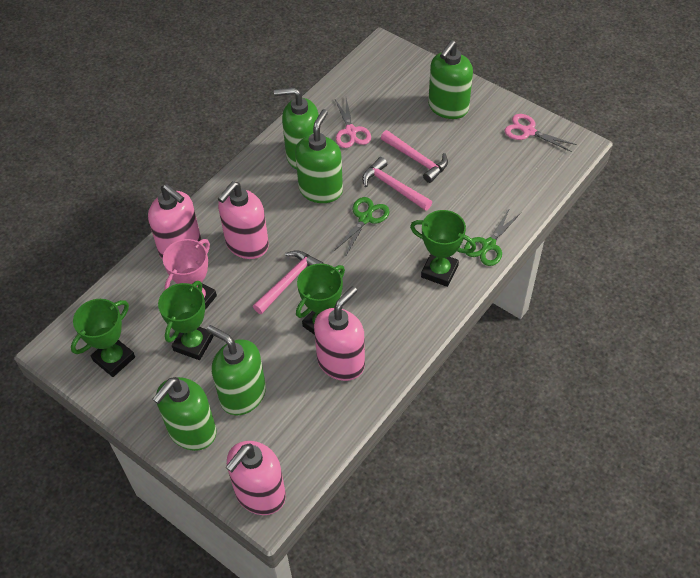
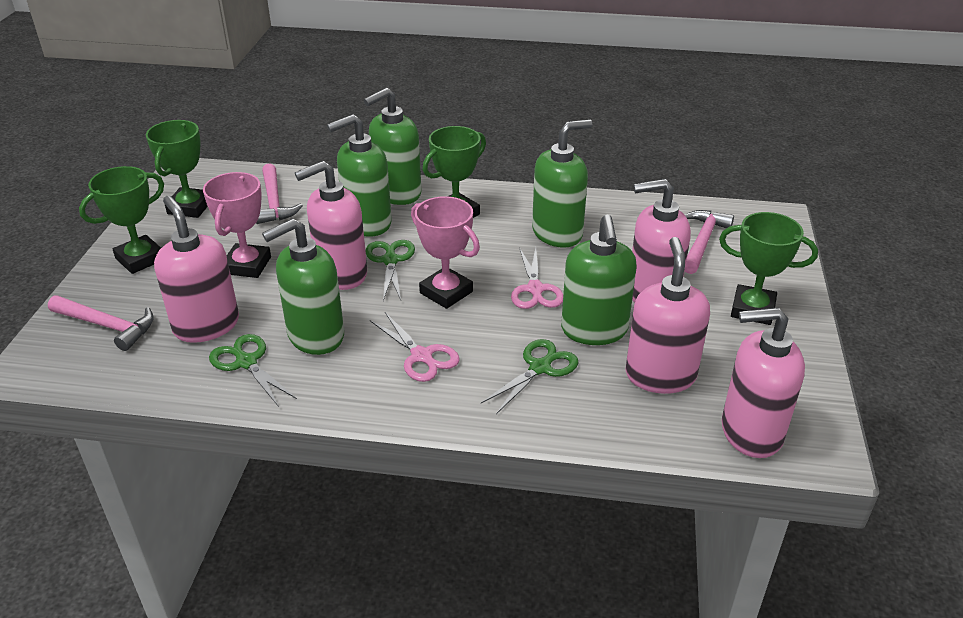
green scissors: [334,197,389,257] [464,208,521,266] = 2 -> [209,334,297,407] [366,240,415,301] [481,339,579,414] = 3
pink soap dispenser: [148,184,201,259] [218,182,269,259] [226,441,286,515] [314,286,365,381] = 4 -> [154,196,239,343] [295,161,367,290] [626,237,710,394] [632,179,691,303] [722,307,805,458] = 5
pink trophy: [163,239,217,310] = 1 -> [203,172,271,278] [411,196,480,309] = 2

